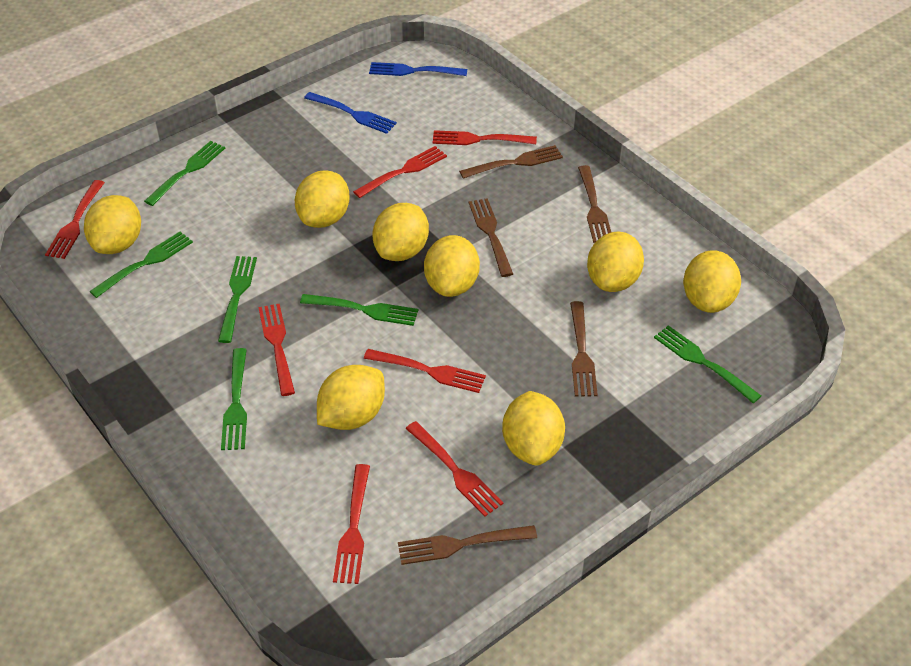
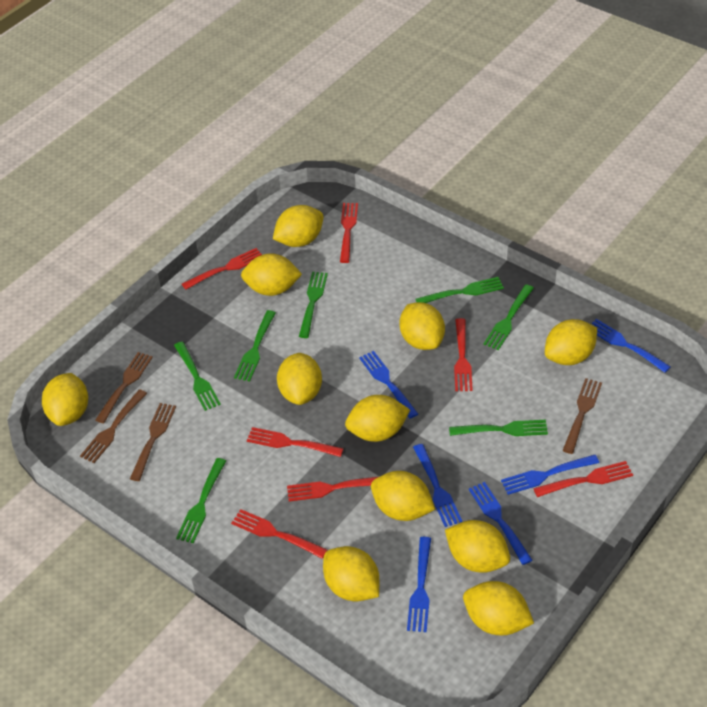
blue fork: [304,92,397,134] [369,62,467,76] = 2 -> [359,351,418,419] [407,537,431,632] [413,444,462,527] [469,482,532,565] [501,455,599,495] [591,319,671,373] = 6
brown fork: [398,525,537,565] [459,145,563,179] [469,198,513,277] [570,301,598,397] [578,165,611,243] = 5 -> [80,389,147,463] [95,352,153,423] [130,403,176,481] [562,378,602,454] = 4
green fork: [89,232,193,298] [144,141,225,206] [218,256,257,343] [221,348,247,450] [300,294,418,326] [654,325,761,403] = 6 -> [174,341,221,411] [176,458,226,543] [234,310,276,381] [299,272,328,338] [416,277,504,303] [449,420,548,436] [483,285,534,350] = 7
yellow lemon: [84,195,141,254] [295,170,350,228] [317,365,385,430] [372,203,429,261] [424,235,480,297] [502,391,565,466] [587,232,644,292] [683,250,741,313] = 8 -> [42,373,88,426] [241,253,302,296] [273,205,323,247] [277,353,322,405] [323,546,379,601] [345,395,410,442] [371,471,435,521] [400,302,445,350] [445,520,510,573] [463,581,534,635] [545,319,597,365] = 11

